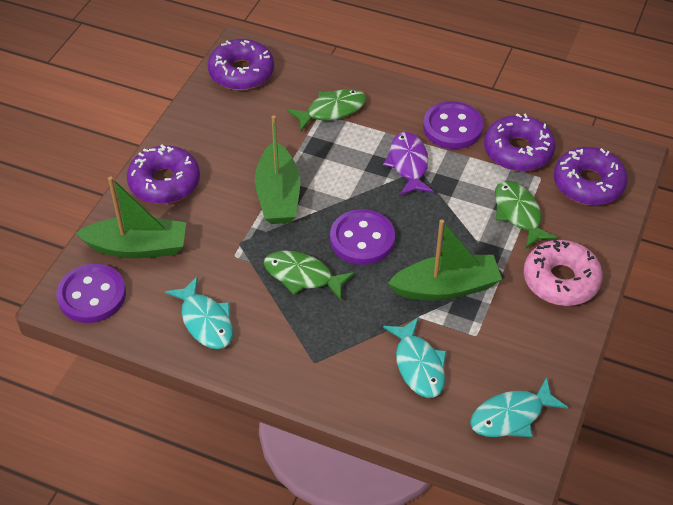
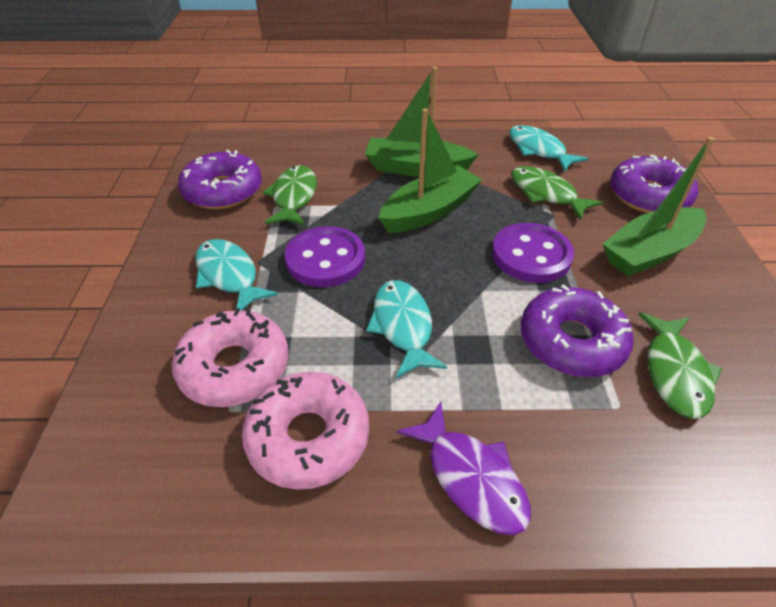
pink donut: [524,239,603,306] = 1 -> [172,308,288,407] [242,372,369,490] = 2
purple button: [56,263,126,323] [330,209,395,265] [423,101,483,149] = 3 -> [285,226,365,287] [492,223,574,283] = 2
purple donut: [127,144,200,204] [208,39,274,90] [484,113,556,172] [554,147,628,205] = 4 -> [178,150,262,209] [521,284,634,377] [610,155,698,213] = 3

